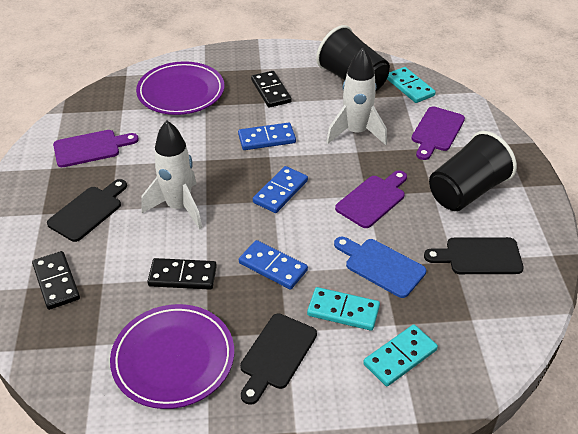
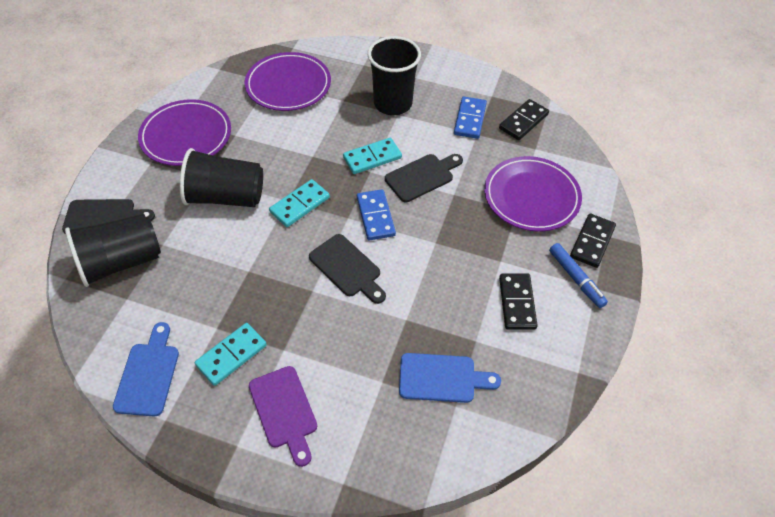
black cup: [316,25,390,92] [429,131,517,211] = 2 -> [65,214,161,287] [180,148,263,207] [368,36,421,115] = 3
blue cutting board: [334,237,426,298] = 1 -> [113,322,179,416] [399,353,501,403] = 2
blue domino: [238,122,296,150] [239,240,308,290] [253,166,308,213] = 3 -> [357,189,396,240] [454,96,487,139] = 2
blue marker: none = 0 -> [549,243,608,308] = 1
purple cutting board: [53,130,139,167] [335,170,407,228] [411,106,465,160] = 3 -> [249,366,317,467] = 1
purple plate: [110,304,234,409] [136,61,224,115] = 2 -> [138,99,231,166] [245,52,331,111] [484,156,582,232] = 3
white rocket: [141,120,202,229] [326,47,387,145] = 2 -> none = 0

